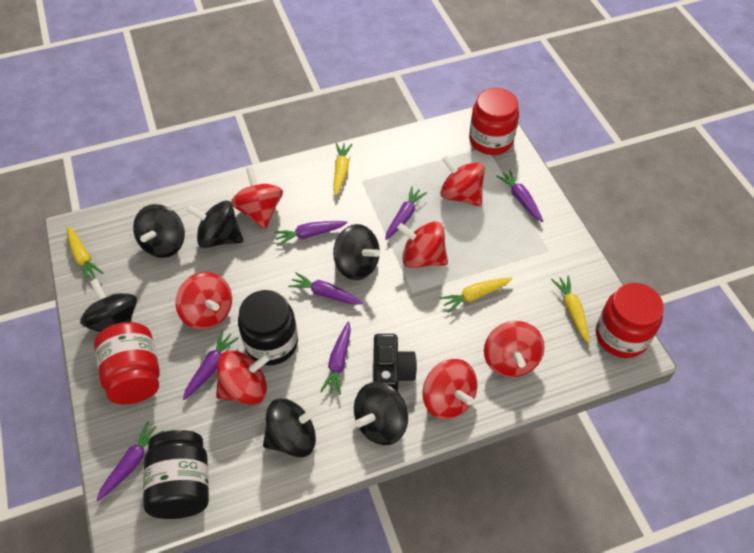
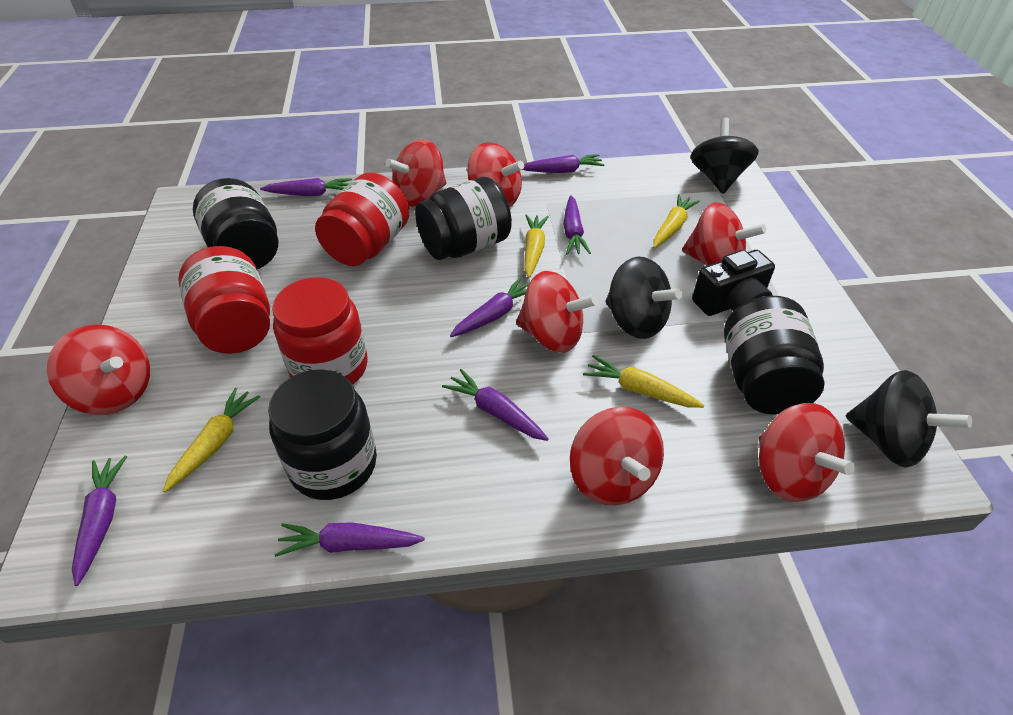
black jar: [143,430,209,519] [238,290,298,365] = 2 -> [193,178,278,269] [268,369,377,500] [415,177,512,260] [724,296,825,415] = 4
black spinning top: [80,278,137,332] [133,204,185,258] [186,201,243,248] [263,398,321,457] [333,224,380,280] [354,382,408,445] = 6 -> [605,256,682,339] [690,118,759,194] [846,370,972,468] = 3

